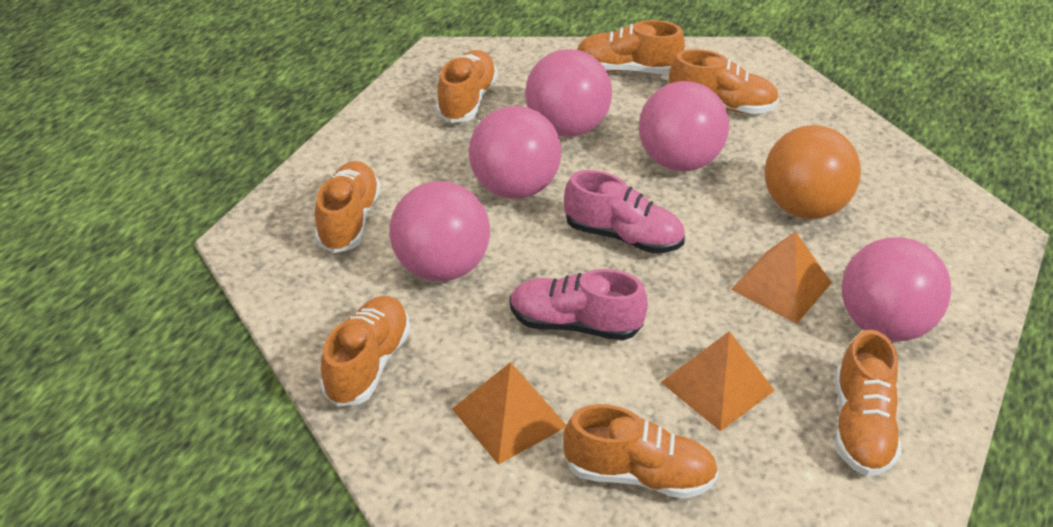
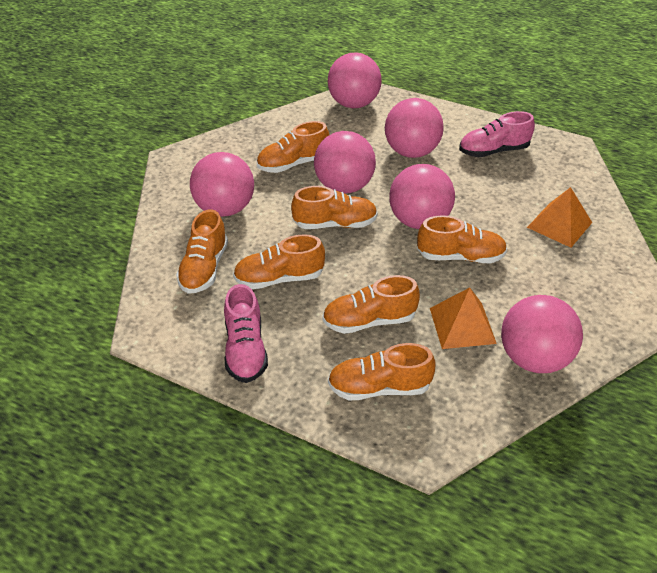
orange ball: [765,125,861,219] = 1 -> none = 0
orange pyramid: [452,362,566,465] [661,331,775,431] [731,231,832,324] = 3 -> [430,288,497,349] [527,187,592,248] = 2
pink ball: [390,181,490,281] [469,106,561,199] [525,49,612,137] [639,81,729,171] [842,237,951,342] = 5 -> [190,152,254,217] [314,131,376,194] [328,52,382,108] [385,98,444,158] [389,164,455,229] [501,295,583,373] = 6

